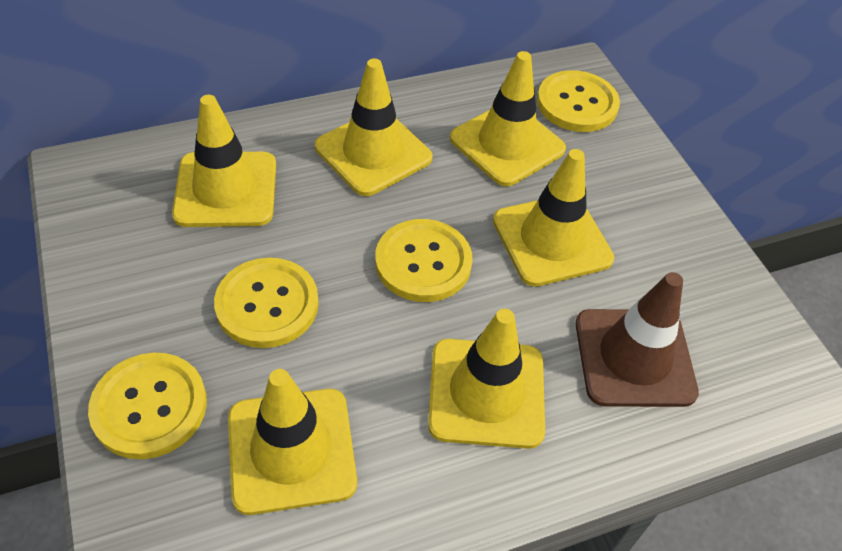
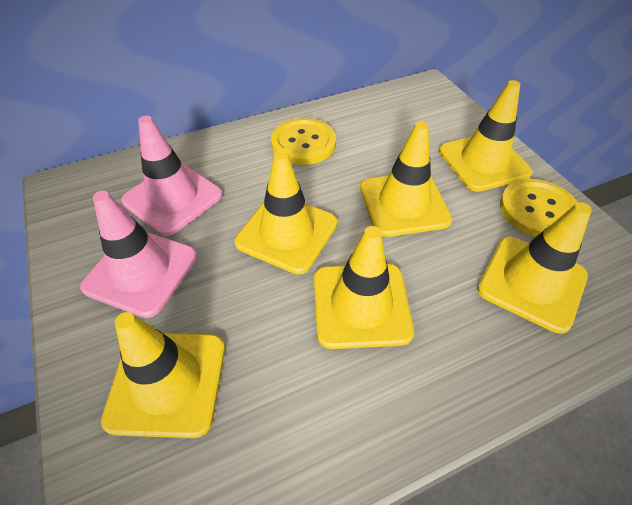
brown traffic cone: [576,272,699,407] = 1 -> none = 0
pink traffic cone: none = 0 -> [80,191,197,318] [121,116,223,236] = 2
yellow button: [88,353,207,459] [214,258,319,348] [375,219,473,302] [537,70,620,132] = 4 -> [271,118,336,165] [500,179,578,237] = 2

